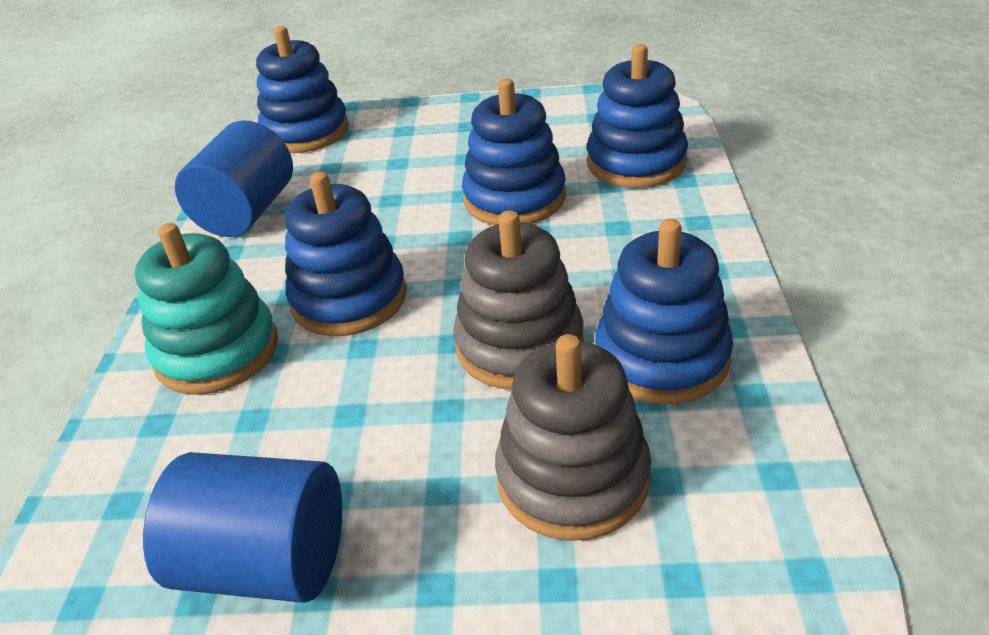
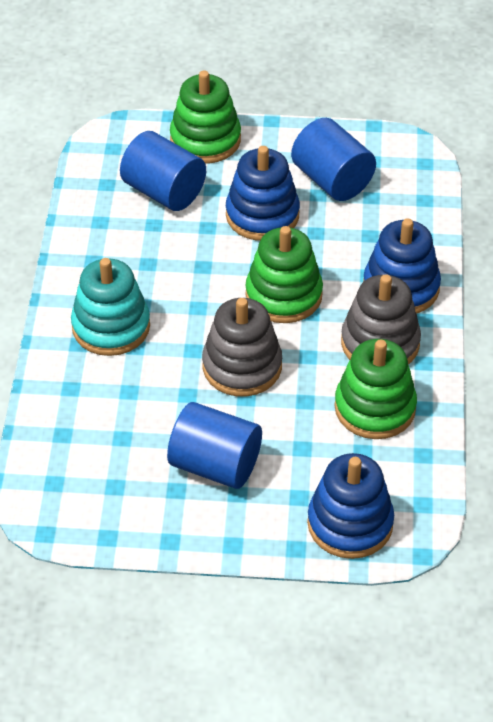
blue cylinder: [143,452,342,603] [175,120,293,237] = 2 -> [120,131,206,211] [167,402,262,489] [291,118,376,201] = 3
blue stacking toy: [256,26,349,153] [285,172,407,336] [462,79,566,225] [587,44,688,188] [595,219,733,405] = 5 -> [226,146,300,241] [307,453,394,559] [363,218,441,314] = 3
green stacking toy: none = 0 -> [170,70,241,164] [245,226,323,323] [335,339,417,439] = 3

